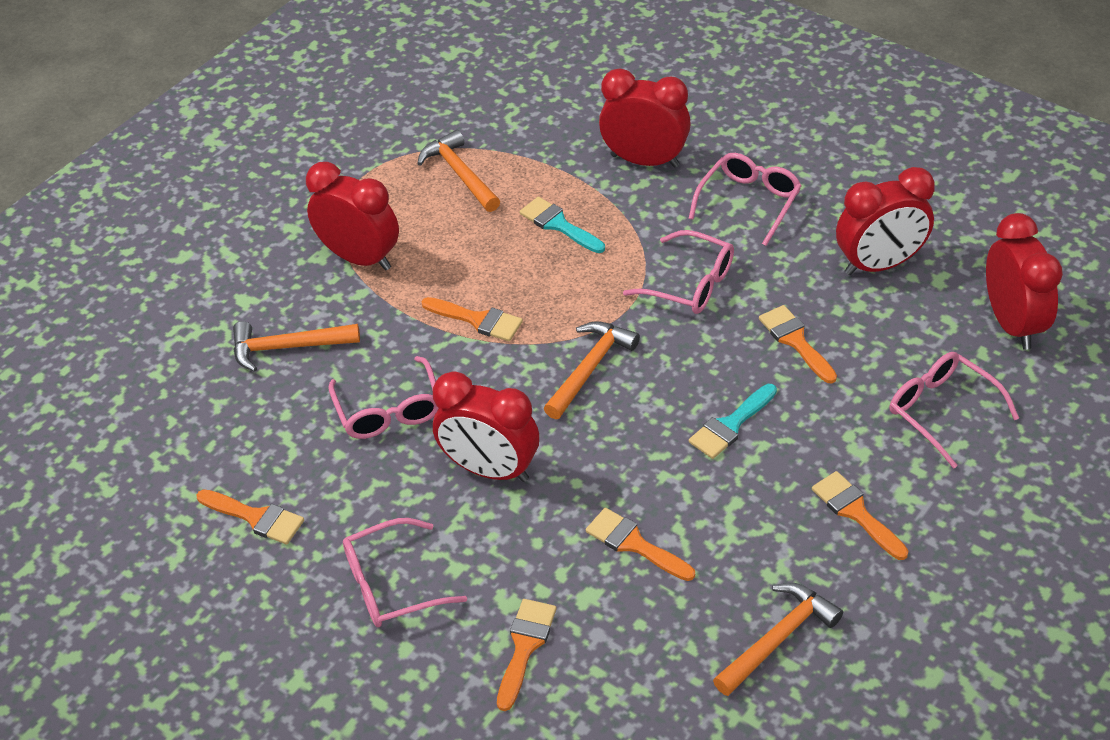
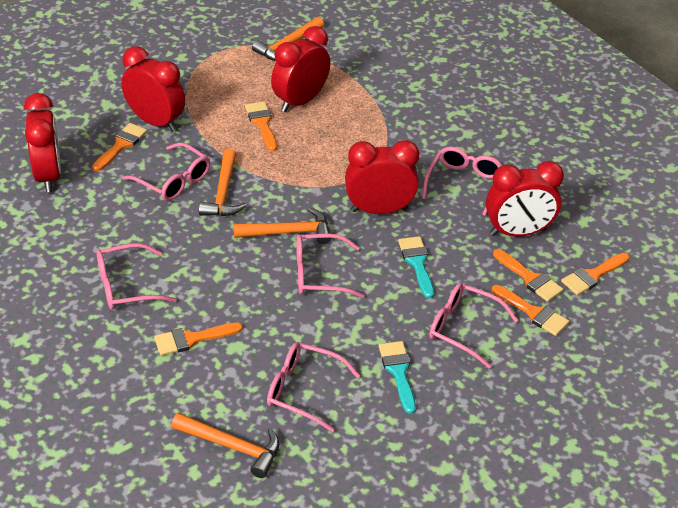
pink glasses: [328,356,439,439] [343,518,467,627] [623,230,734,314] [688,153,802,246] [890,352,1019,469] = 5 -> [97,243,177,310] [122,142,210,201] [267,342,360,432] [296,234,365,298] [422,147,502,216] [429,283,518,368] = 6

